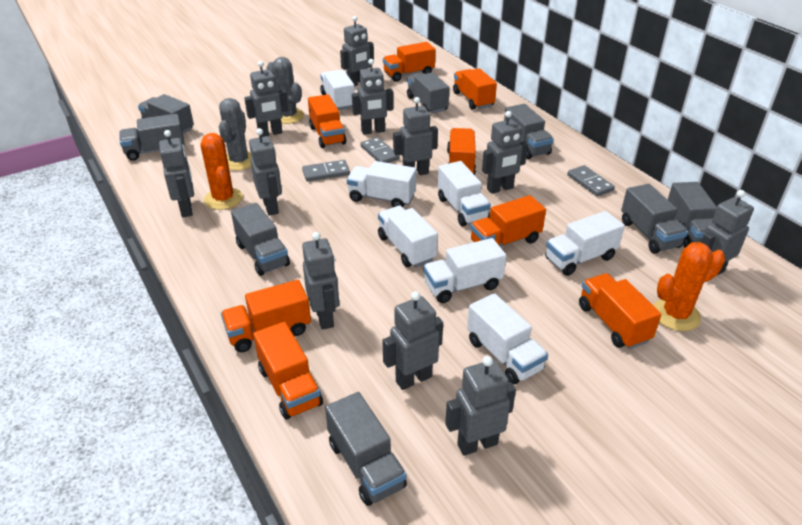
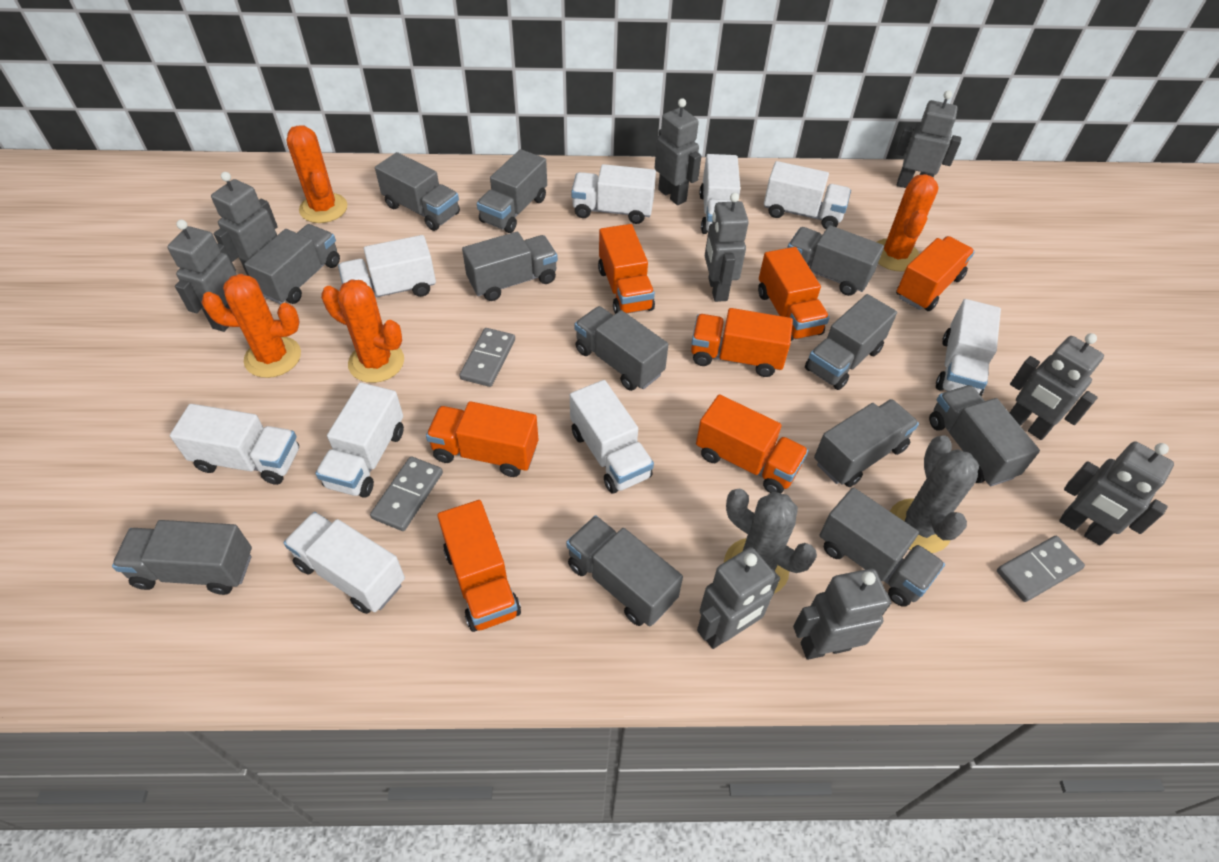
grey robot: [159,130,194,217] [244,61,288,137] [249,128,282,216] [302,232,339,330] [340,16,374,86] [352,59,393,135] [383,291,443,390] [393,97,438,175] [445,356,516,456] [482,111,528,194] [701,190,754,275] = 11 -> [167,219,236,332] [211,172,278,276] [655,98,701,205] [697,547,780,649] [705,193,749,302] [793,569,892,660] [895,91,961,188] [1010,333,1104,440] [1059,442,1174,545] = 9
grey truck: [119,113,185,161] [138,94,194,134] [231,203,290,276] [325,392,407,506] [407,72,449,114] [504,104,554,159] [621,184,688,254] [668,182,717,248] = 8 -> [112,520,252,595] [244,224,340,304] [375,152,460,231] [462,232,558,301] [477,149,547,233] [566,515,683,627] [575,306,668,391] [787,225,884,296] [805,294,897,390] [814,399,919,487] [819,487,945,607] [929,385,1040,486] = 12
orange cactus: [201,133,243,210] [653,242,725,331] = 2 -> [201,274,301,378] [287,125,347,223] [321,279,404,383] [877,174,939,272] = 4
orange truck: [221,280,311,352] [253,321,323,420] [308,94,346,148] [383,42,435,82] [447,128,476,175] [453,68,497,110] [470,195,546,247] [579,273,662,349] = 8 -> [426,401,538,477] [437,500,521,632] [598,224,655,314] [691,308,793,377] [696,394,809,494] [758,247,830,341] [896,236,975,311] = 7
white truck: [320,70,355,110] [347,161,416,207] [378,206,438,267] [423,238,506,303] [438,161,491,227] [467,293,548,385] [545,211,624,276] = 7 -> [170,404,299,485] [283,512,405,614] [315,382,404,498] [338,235,436,298] [570,380,654,493] [571,164,656,224] [699,154,741,234] [764,161,851,229] [936,299,1001,396] = 9

